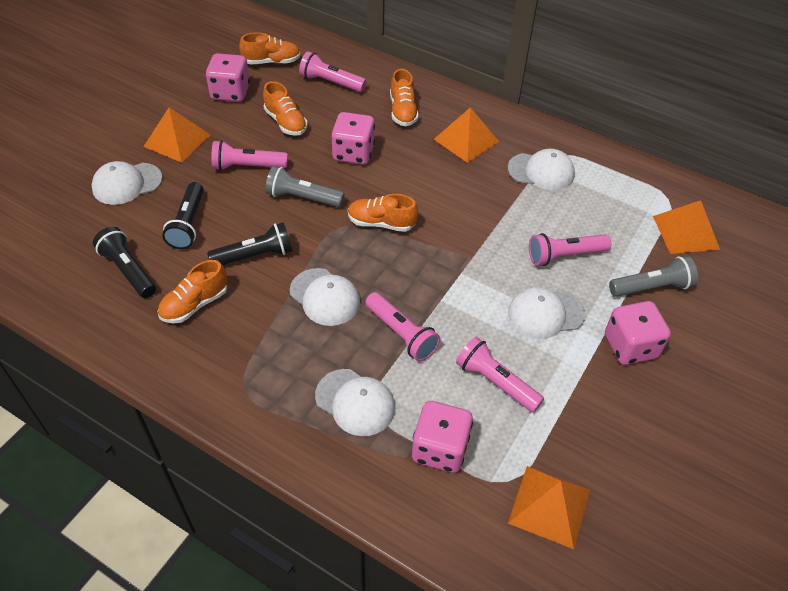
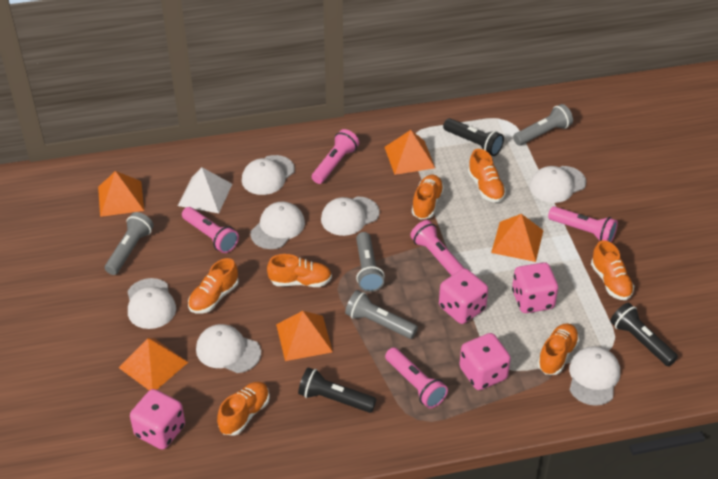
grey flashlight: [265,166,345,207] [609,256,698,297] = 2 -> [105,212,154,275] [345,290,418,339] [356,232,385,292] [513,104,573,146] = 4
orange pyramid: [143,107,210,163] [434,107,499,163] [508,466,590,549] [653,200,720,254] = 4 -> [98,171,144,217] [119,338,188,390] [276,311,333,361] [385,130,435,175] [491,214,544,262] = 5
orange shoe: [158,260,227,323] [239,33,301,64] [263,81,308,136] [348,194,418,232] [390,69,419,126] = 5 -> [188,258,239,313] [217,382,270,436] [267,254,332,287] [412,175,444,219] [468,149,506,202] [537,323,579,375] [591,240,634,300] = 7
white cap: [92,161,163,205] [290,268,360,326] [315,369,395,436] [508,149,575,190] [508,287,585,339] = 5 -> [127,278,176,329] [196,324,261,373] [242,155,295,195] [250,202,305,249] [321,196,380,236] [530,166,586,203] [569,346,620,406] = 7
white pyramid: none = 0 -> [178,167,232,213] = 1

